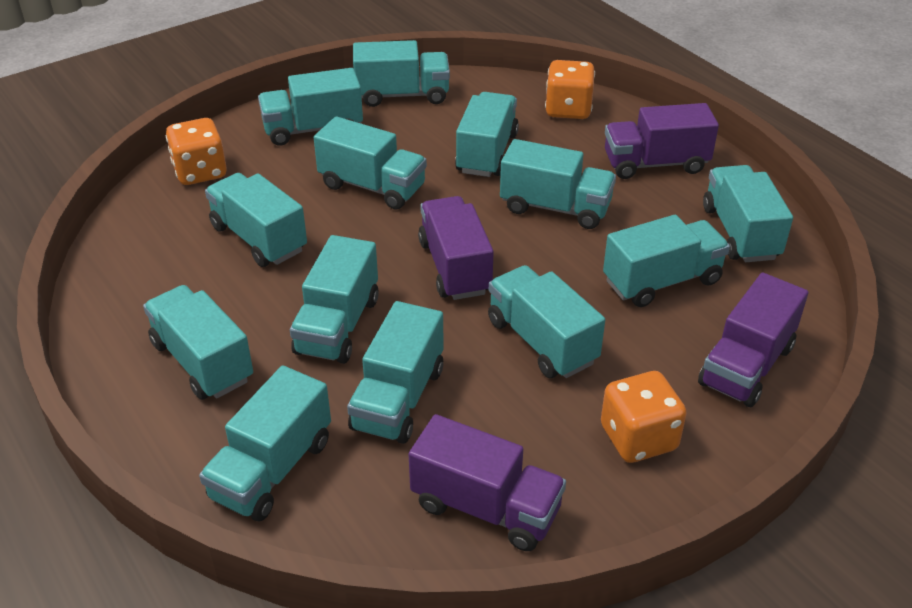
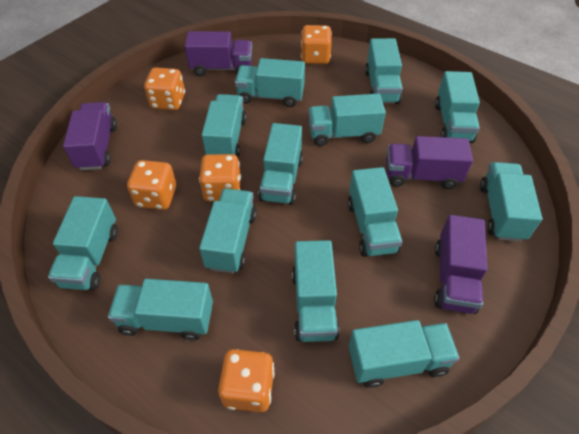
orange dice: [166,118,227,185] [545,60,595,119] [601,371,687,463] = 3 -> [127,160,176,210] [144,67,185,110] [199,154,241,202] [218,349,275,412] [301,25,332,64] = 5

